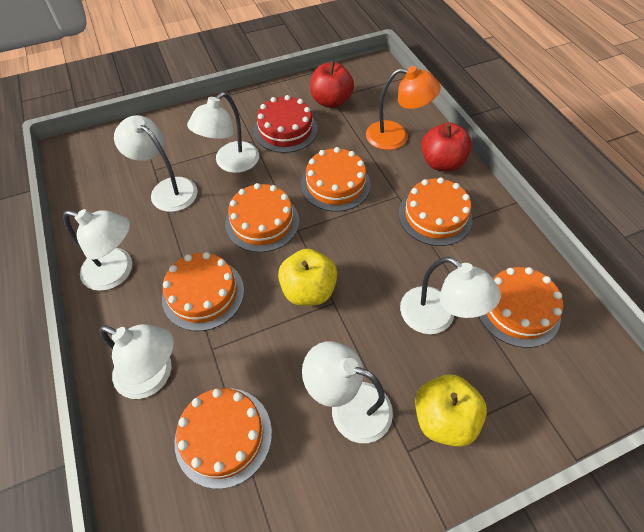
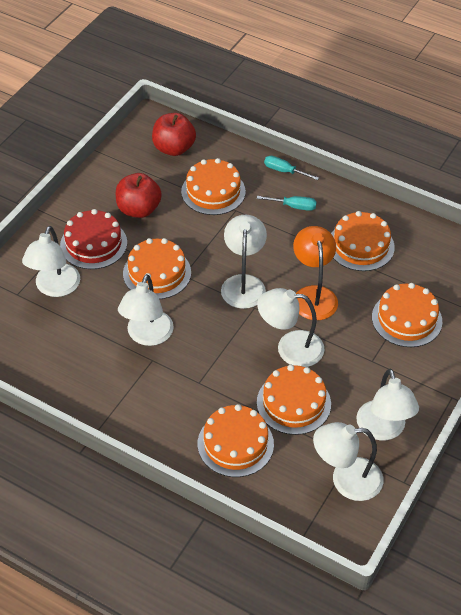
turquoise screwdriver: none = 0 -> [257,196,317,211] [264,156,319,180] = 2
yellow apple: [278,249,337,306] [415,374,487,447] = 2 -> none = 0

